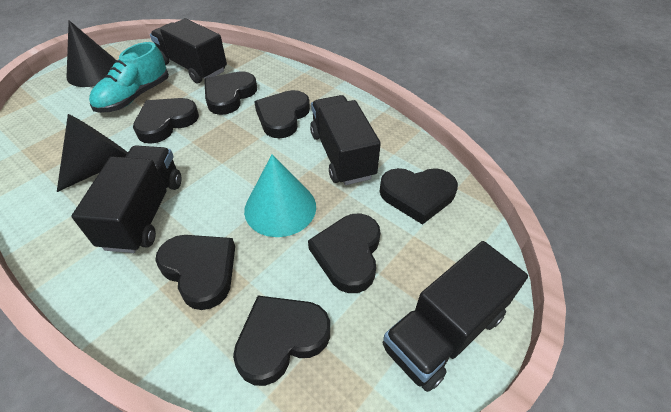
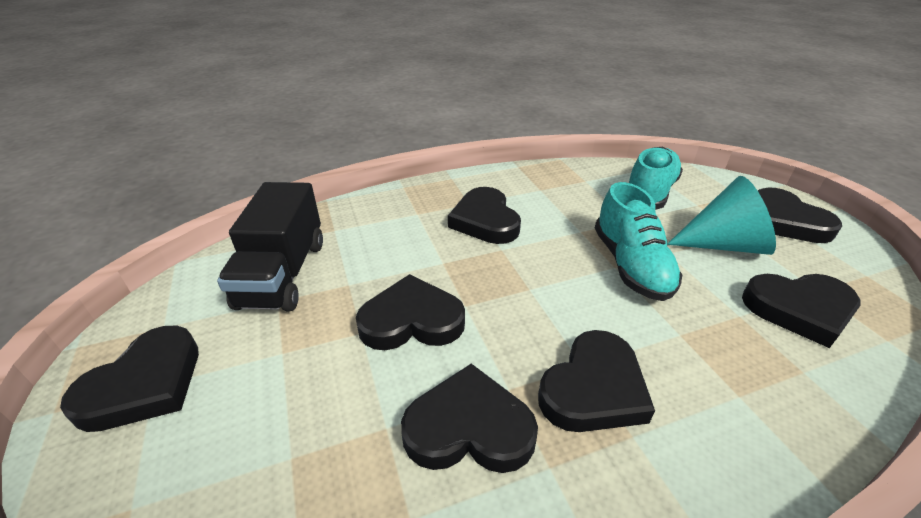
black cone: [57,114,128,192] [66,20,116,87] = 2 -> none = 0
black truck: [71,145,182,253] [150,18,227,83] [310,95,381,185] [382,241,528,392] = 4 -> [217,182,323,312] = 1
turquoise shoe: [89,42,169,113] = 1 -> [595,182,682,301] [629,147,683,210] = 2

